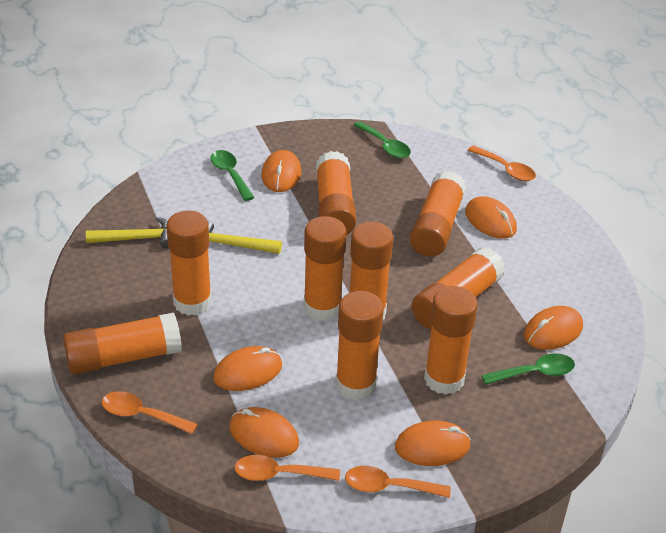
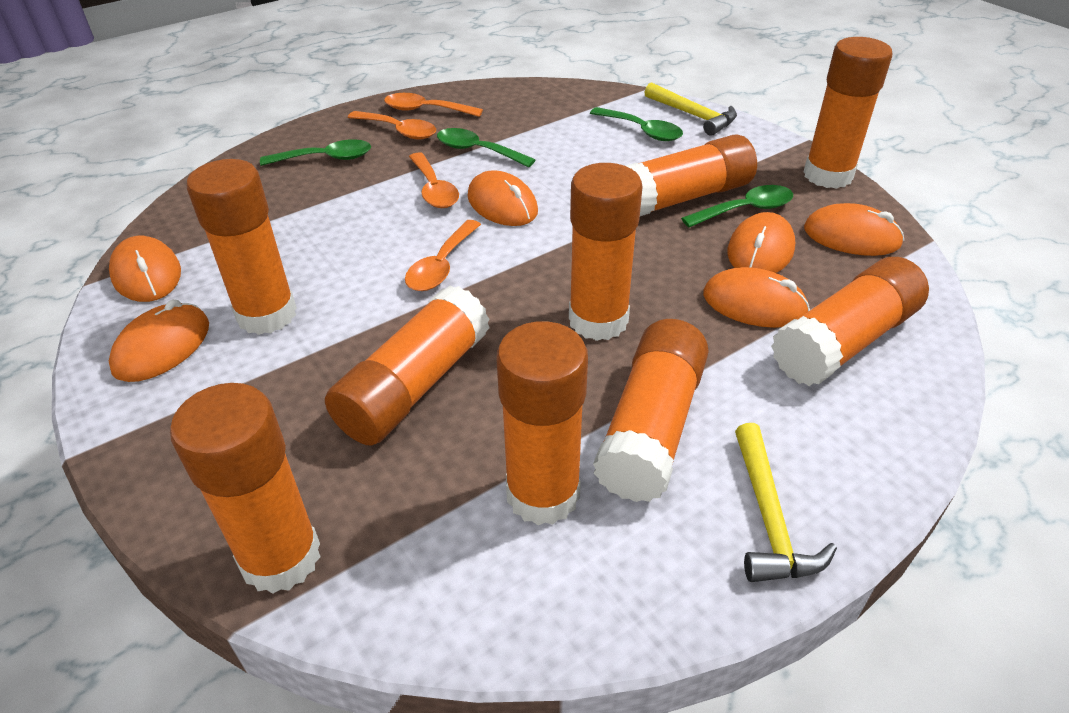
green spoon: [211,150,254,201] [353,121,411,158] [482,353,575,385] = 3 -> [260,139,371,166] [437,128,535,167] [590,107,683,141] [681,185,793,227] = 4

